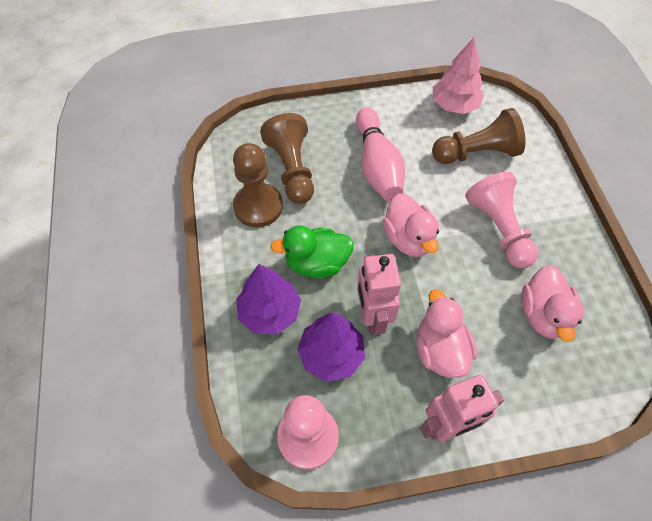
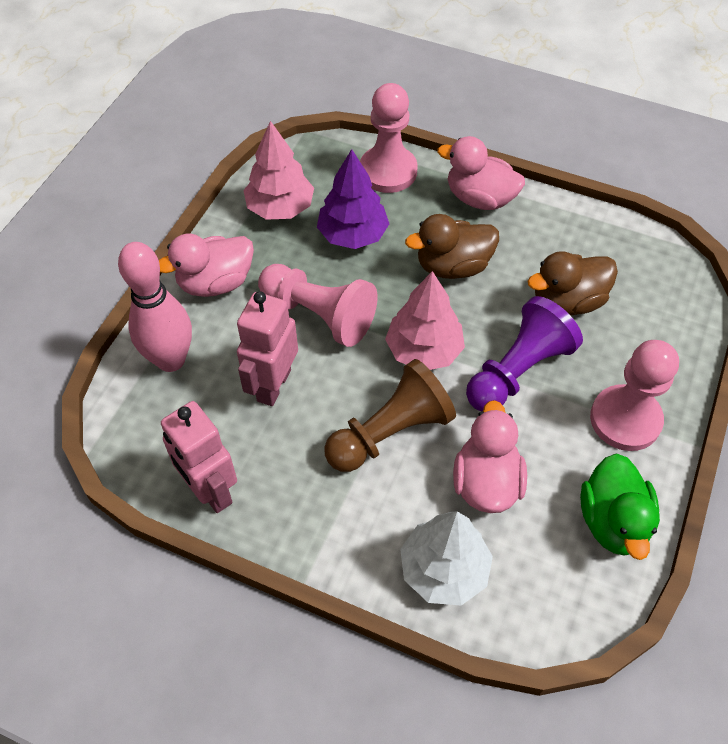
brown duck: none = 0 -> [405,214,499,279] [528,251,618,315] = 2
brown pawn: [233,143,283,228] [260,113,314,204] [432,108,525,164] = 3 -> [324,359,456,472] = 1
pink pawn: [277,395,339,469] [465,172,538,269] = 2 -> [258,264,377,347] [360,83,418,193] [590,340,679,451] = 3
pink tree: [433,37,484,114] = 1 -> [243,121,314,220] [385,271,465,370] = 2
purple pawn: none = 0 -> [466,296,583,411] = 1
purple tree: [236,264,301,334] [297,313,365,382] = 2 -> [317,149,389,249] = 1
white tree: none = 0 -> [400,511,493,605] = 1

